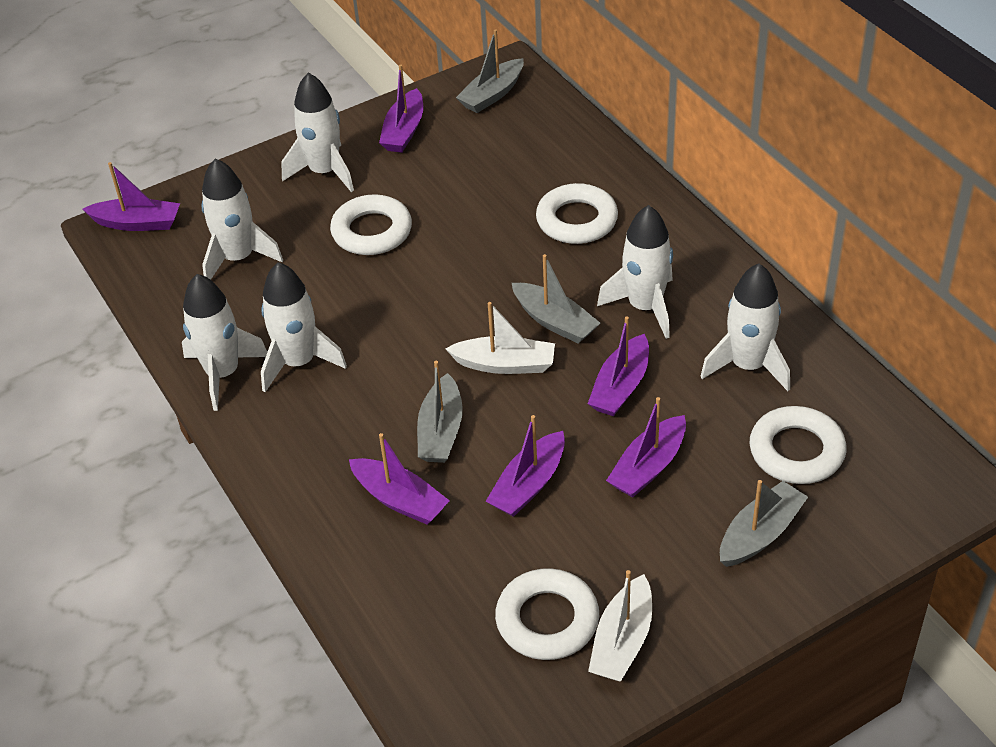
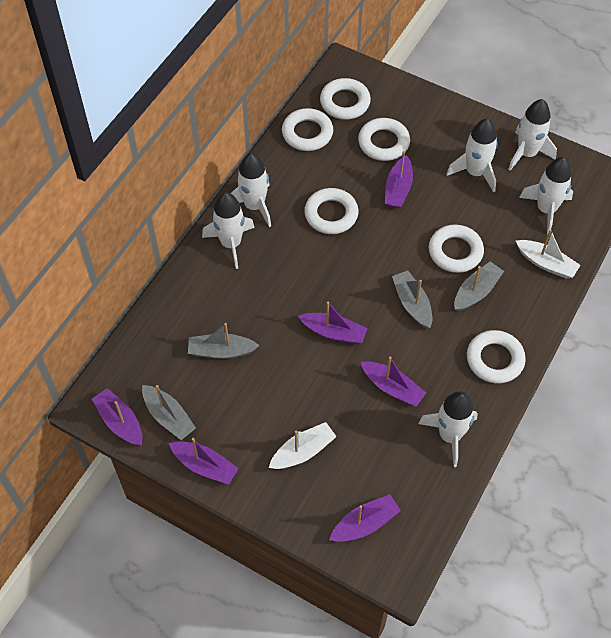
white ring: [330,194,412,255] [495,568,599,660] [536,183,618,244] [749,406,847,484] = 4 -> [282,108,333,151] [304,188,358,234] [320,78,371,120] [358,118,410,161] [429,224,484,273] [467,330,526,384] = 6

